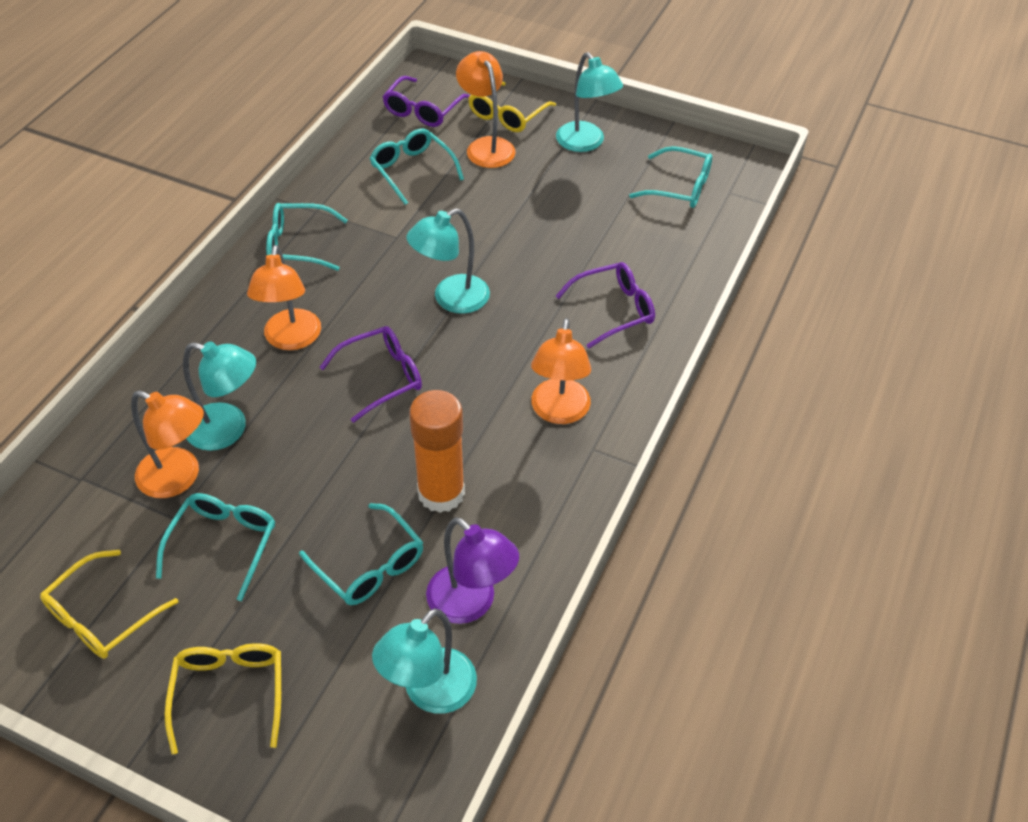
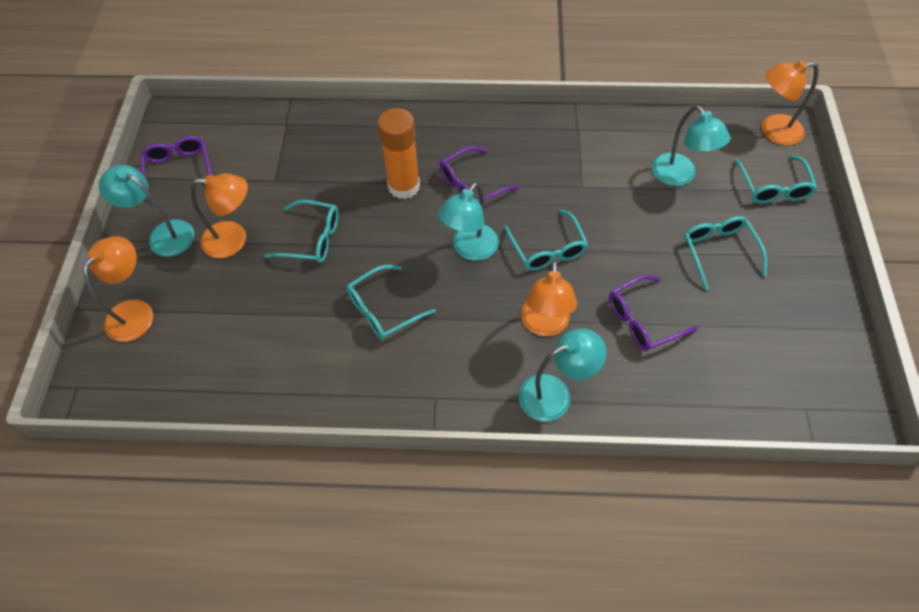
purple lamp: [426,517,519,624] = 1 -> none = 0
yellow glasses: [40,550,178,659] [164,643,281,755] [468,81,556,132] = 3 -> none = 0

